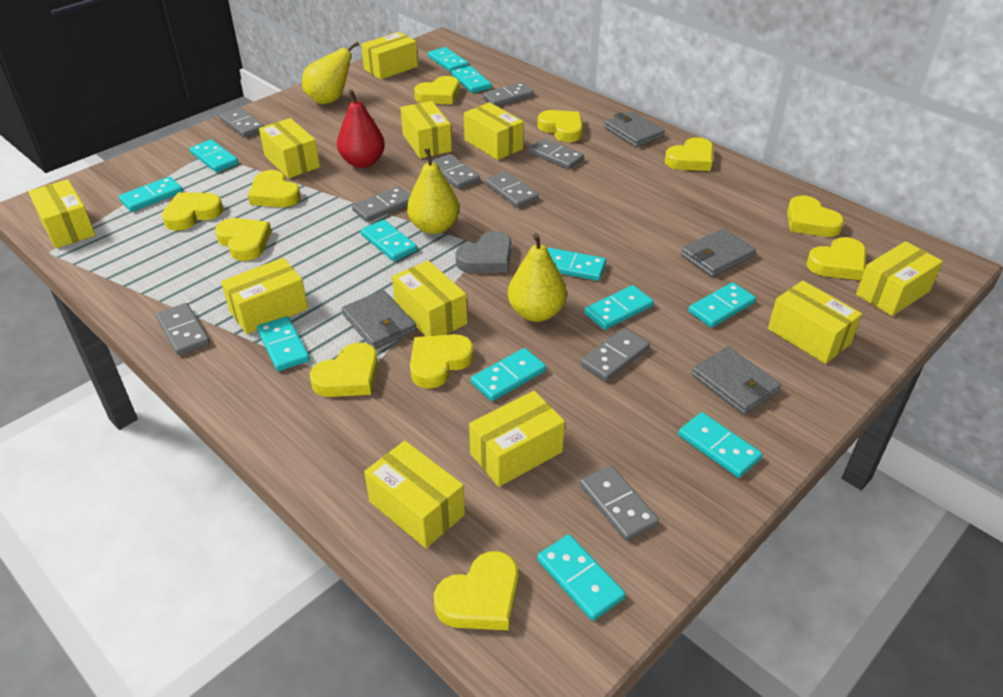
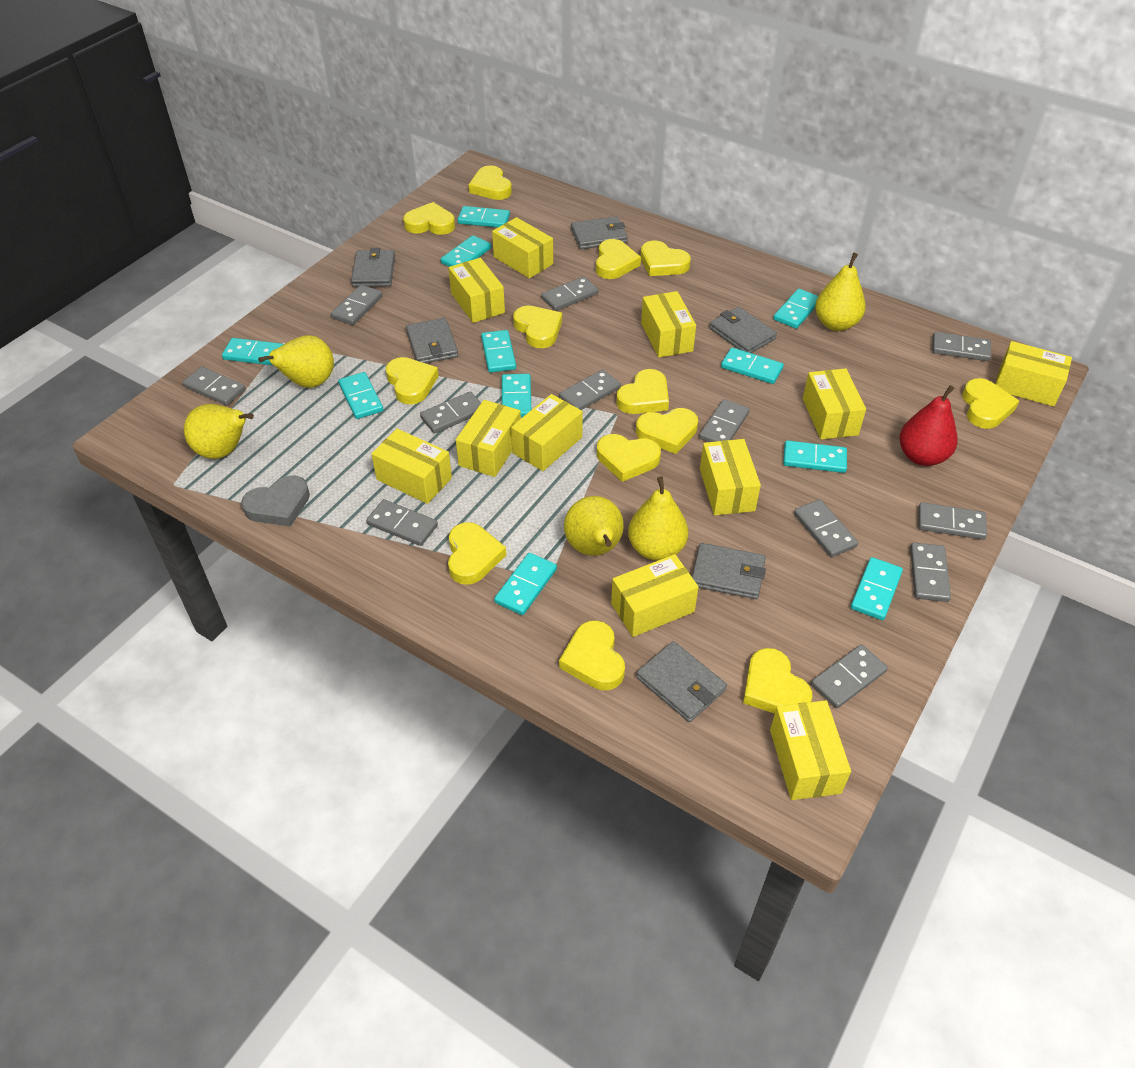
grey domino: [156,303,210,356] [219,107,264,137] [352,186,410,222] [431,154,480,189] [483,82,534,106] [485,171,538,208] [528,138,584,169] [580,465,659,541] [581,328,650,381] = 9 -> [183,367,245,405] [331,285,383,325] [366,499,438,546] [420,392,481,434] [541,277,598,311] [559,369,621,410] [699,399,750,442] [794,499,858,557] [811,644,888,708] [910,543,951,602] [918,502,987,540] [933,332,991,361] = 12
grey wallet: [342,290,417,349] [604,111,665,147] [681,228,756,277] [691,346,781,414] = 4 -> [351,248,395,287] [406,318,458,363] [571,216,628,249] [636,641,727,722] [692,543,766,599] [709,307,777,353] = 6
turquoise domino: [119,177,183,212] [190,139,238,172] [257,316,310,371] [361,219,417,261] [428,47,469,72] [452,66,491,93] [471,348,546,401] [537,534,625,621] [548,248,606,281] [584,285,654,330] [678,412,762,478] [689,282,756,328] = 12 -> [222,338,284,365] [338,372,383,419] [441,235,491,267] [458,206,510,227] [481,330,516,372] [494,553,557,615] [502,374,531,417] [721,347,784,384] [773,289,818,329] [783,440,847,473] [851,557,903,620] = 11
yellow heart: [161,192,223,231] [215,218,272,261] [248,170,301,207] [310,342,378,397] [410,334,474,389] [414,76,459,104] [434,551,518,630] [537,110,583,142] [665,137,713,171] [787,196,844,237] [806,237,866,280] = 11 -> [386,357,439,405] [403,202,455,235] [448,522,506,585] [469,165,512,200] [513,306,562,348] [559,620,625,690] [596,239,641,279] [597,434,661,482] [616,369,669,414] [636,408,698,454] [641,241,691,276] [743,648,812,714] [962,378,1019,429] = 13
yellow pear: [302,41,359,104] [407,148,459,234] [508,233,567,322] = 3 -> [184,404,254,459] [258,335,334,388] [564,496,624,556] [628,476,688,561] [815,253,866,331] = 5

